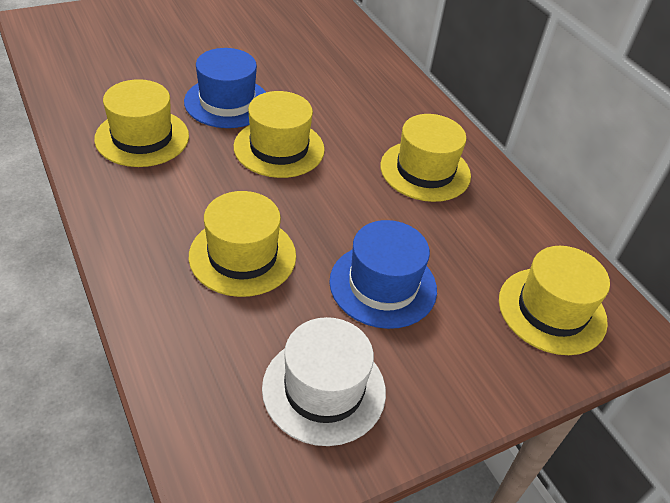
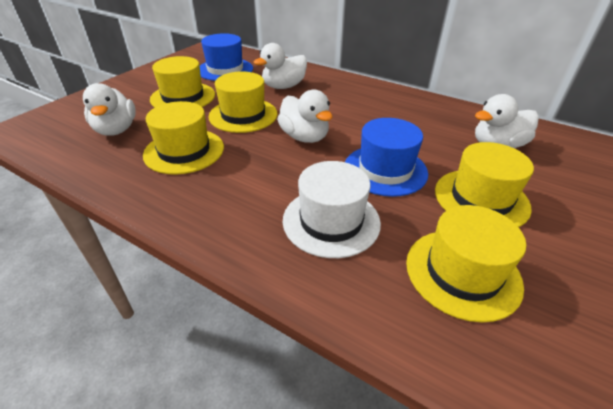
white duck: none = 0 -> [83,83,136,136] [254,43,307,89] [277,89,333,143] [475,94,539,148] = 4

